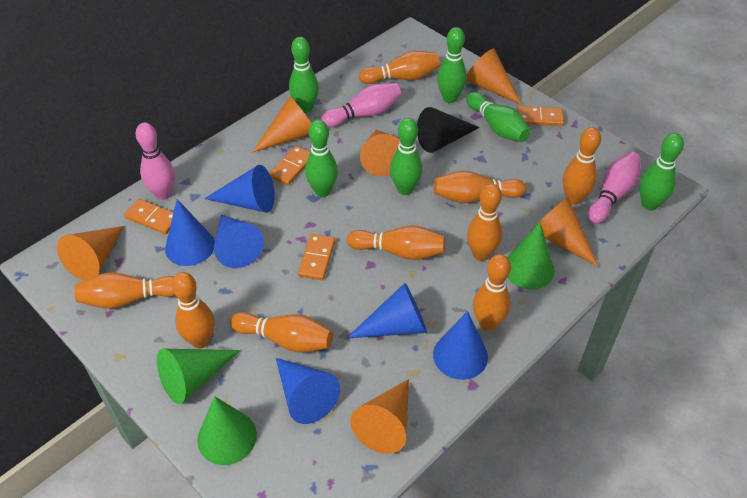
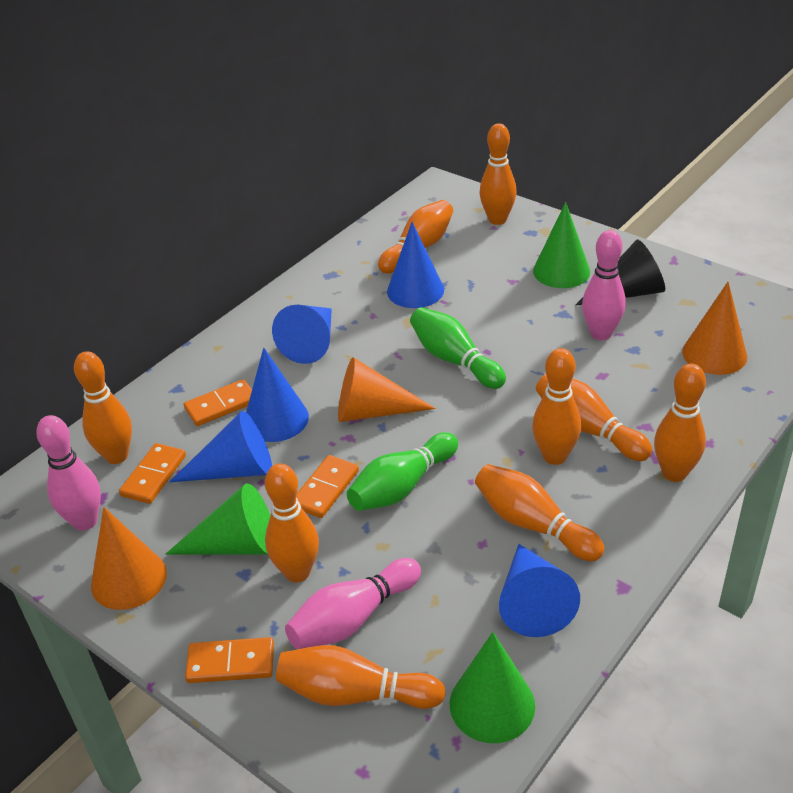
blue cone: [165,199,215,266] [204,165,275,213] [214,215,264,268] [276,358,340,424] [347,283,427,338] [433,311,488,380] = 6 -> [169,411,272,482] [246,348,309,442] [272,305,332,364] [387,222,444,308] [499,544,580,637] = 5
green bowling pin: [289,37,319,113] [305,120,338,197] [390,118,423,195] [437,27,467,103] [466,92,531,142] [640,133,684,211] = 6 -> [347,432,458,511] [410,307,506,389] = 2
orange cone: [57,226,125,280] [252,97,311,153] [350,379,409,454] [360,130,400,177] [467,49,522,105] [531,198,599,267] = 6 -> [91,507,167,610] [338,357,436,422] [682,282,747,375] = 3

